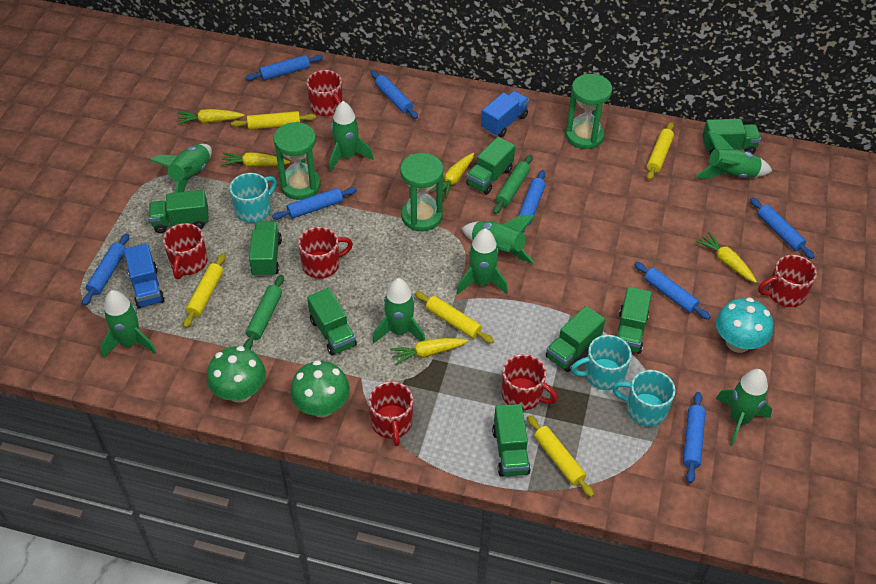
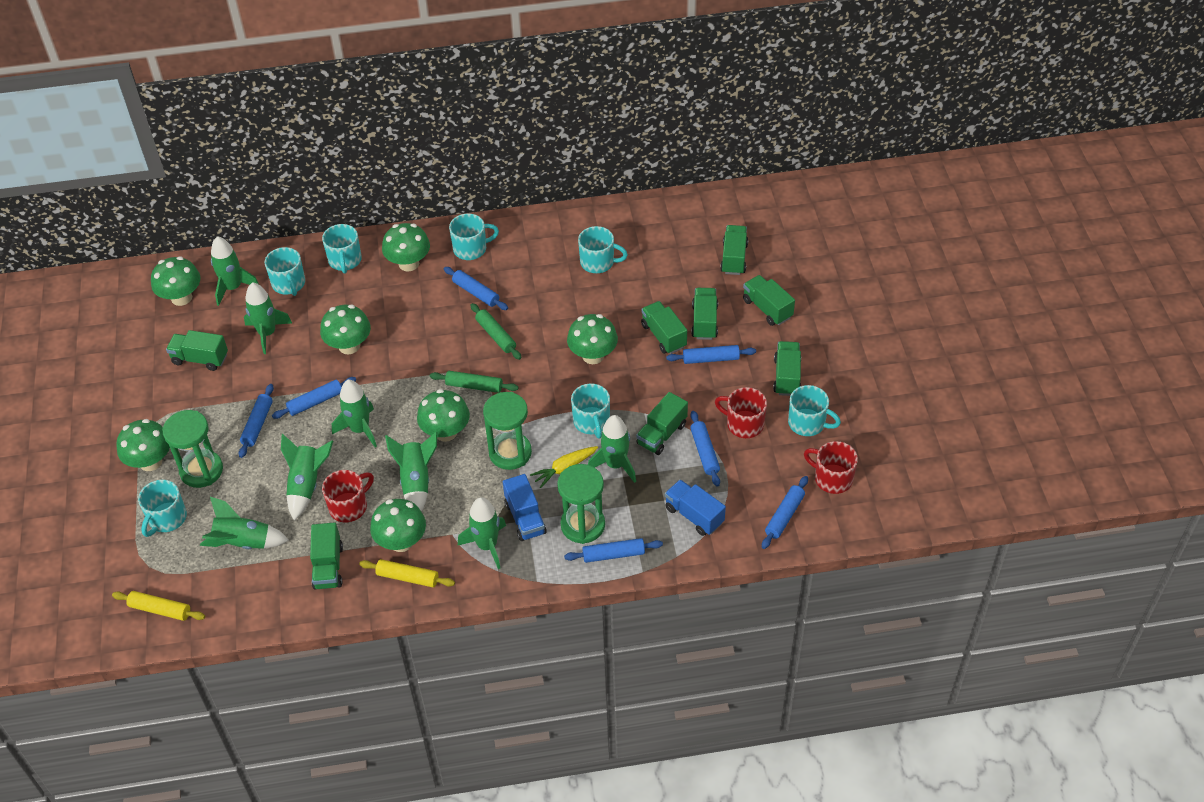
blue rolling pin: [82,233,129,306] [246,55,323,81] [272,187,357,220] [370,70,418,119] [518,170,545,233] [634,262,711,320] [683,392,706,483] [750,197,815,259] = 8 -> [239,384,274,458] [272,377,356,419] [444,267,508,310] [564,538,663,563] [666,345,756,364] [690,411,720,487] [762,476,808,549] = 7
green mushroom: [207,346,266,403] [290,360,350,417] = 2 -> [116,419,170,471] [151,256,200,306] [320,305,371,354] [370,499,426,552] [382,223,430,272] [417,389,470,442] [567,314,618,364] = 7
red mug: [163,223,208,279] [298,227,353,279] [307,70,343,116] [369,381,413,446] [502,354,558,410] [758,255,817,307] = 6 -> [322,470,374,522] [715,387,767,438] [804,441,858,494] = 3
turquoise mug: [230,173,277,223] [571,335,632,390] [612,370,675,426] = 3 -> [138,480,187,537] [265,247,305,296] [322,224,362,274] [449,214,499,260] [571,383,610,438] [578,226,628,273] [788,385,841,436] = 7
turquoise mushroom: [716,297,773,353] = 1 -> none = 0
yellow carrot: [177,109,244,125] [221,152,290,167] [390,338,468,365] [430,153,474,199] [696,232,757,283] = 5 -> [530,446,598,488] = 1
yellow rolling pin: [183,253,225,328] [231,111,316,130] [415,291,494,344] [527,415,594,497] [647,122,674,180] = 5 -> [112,591,205,621] [359,559,455,587] = 2

